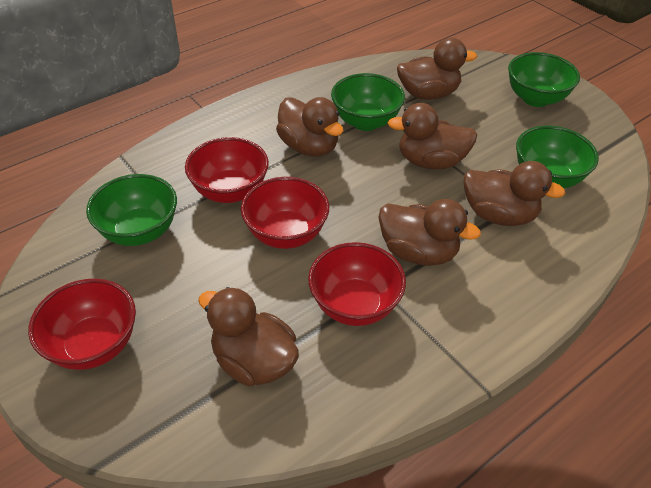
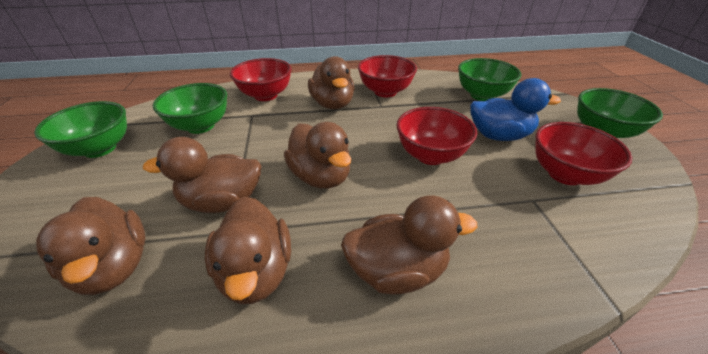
blue duck: none = 0 -> [470,78,561,141] = 1

